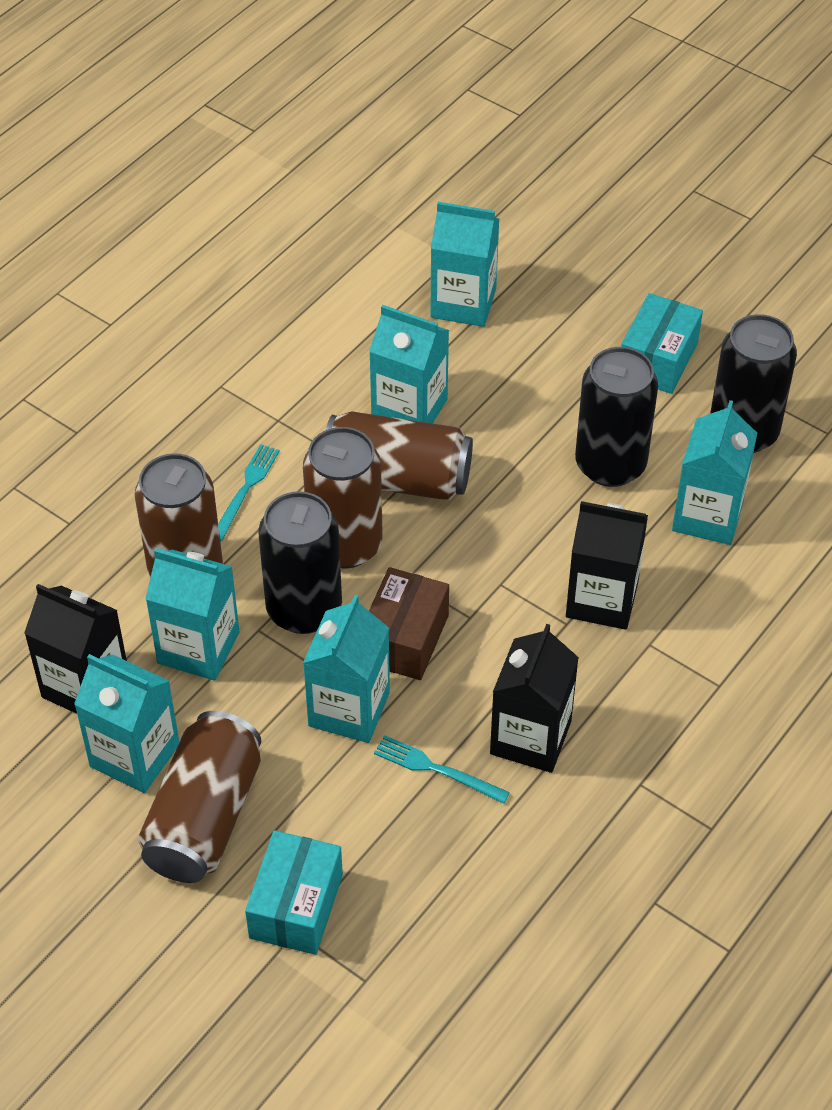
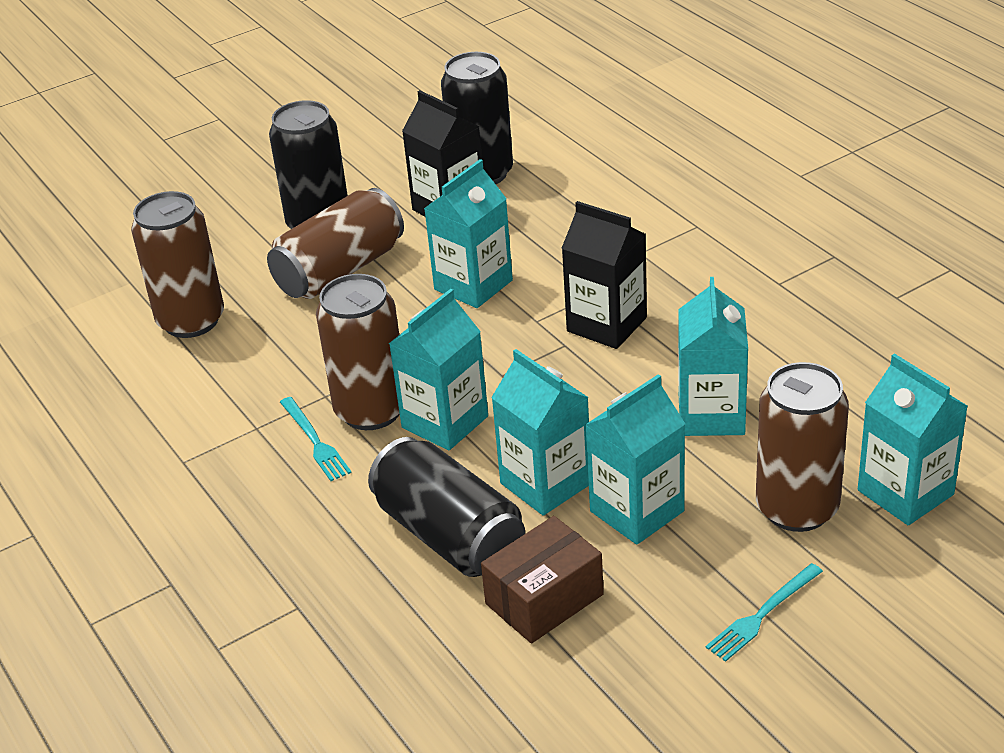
black carton: [24,584,127,714] [490,624,579,773] [566,501,648,630] = 3 -> [402,90,482,216] [561,201,647,349] = 2
turquoise box: [245,830,343,955] [621,293,703,394] = 2 -> none = 0

